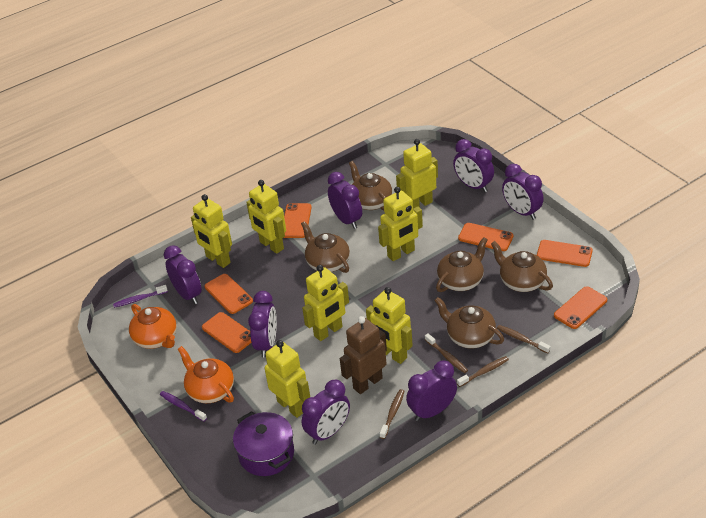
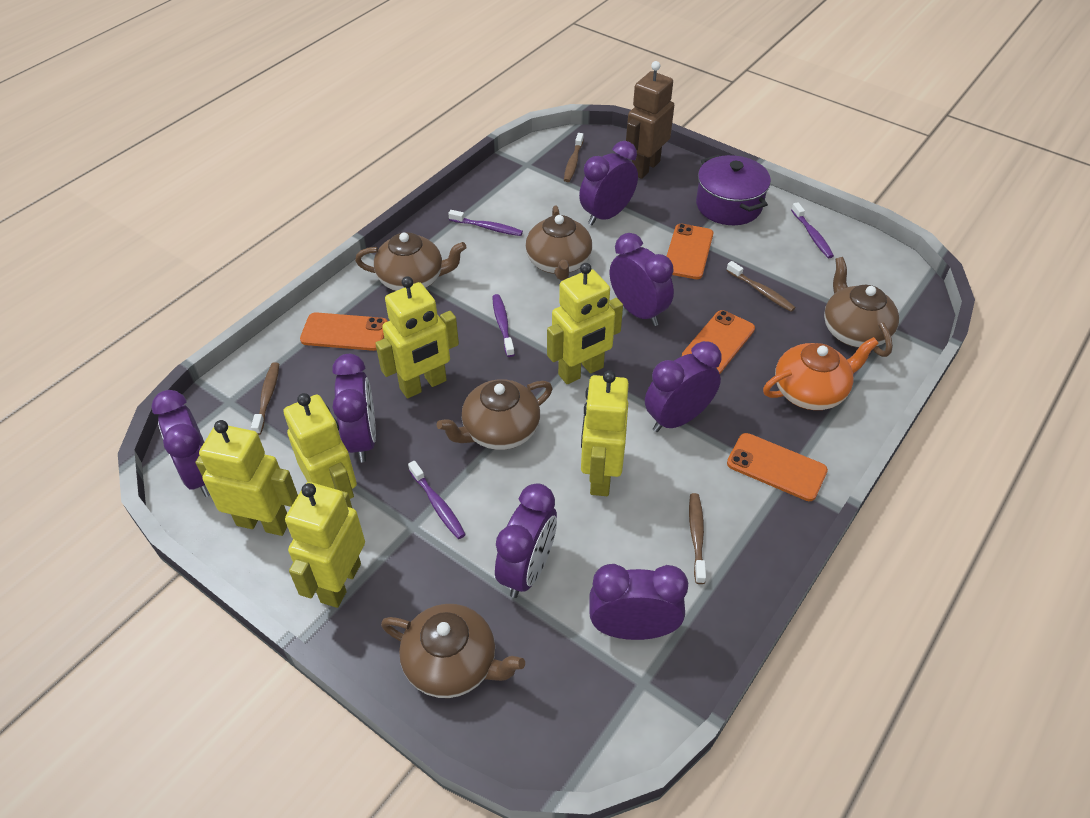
orange phone: [202,312,252,353] [205,274,253,314] [284,203,312,238] [458,223,513,251] [537,240,593,267] [554,286,607,329] = 6 -> [300,312,388,351] [666,224,713,279] [682,310,755,374] [727,433,828,501] = 4
orange teapot: [129,304,177,349] [178,346,234,403] = 2 -> [763,337,879,410] = 1
purple toothbrush: [113,285,168,308] [160,391,207,422] = 2 -> [408,461,466,539] [448,210,523,236] [492,294,515,357] [791,202,834,258] = 4
yellow robot: [191,194,232,268] [246,180,286,254] [265,340,310,418] [302,265,349,341] [366,287,413,364] [378,187,423,261] [396,139,438,208] = 7 -> [195,420,298,536] [283,393,357,499] [285,482,365,608] [375,276,459,398] [547,263,623,384] [581,370,629,496] = 6

